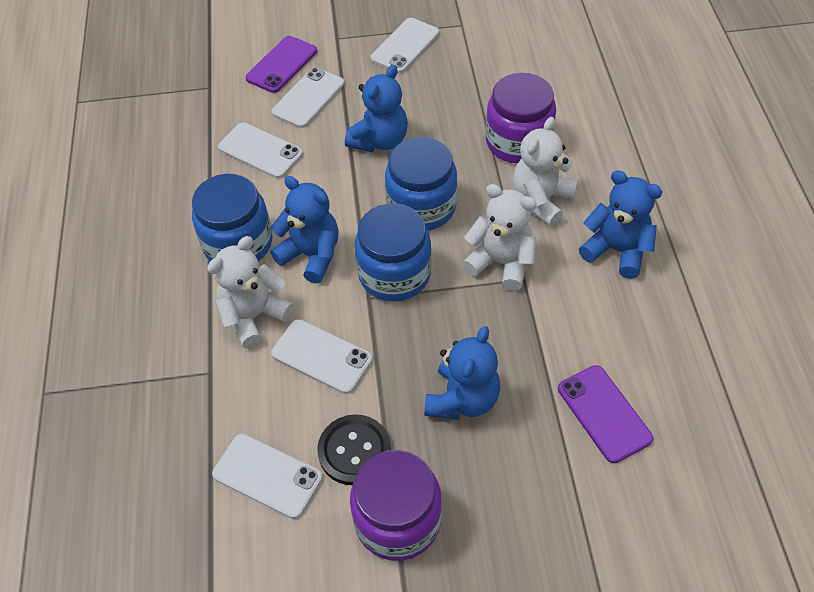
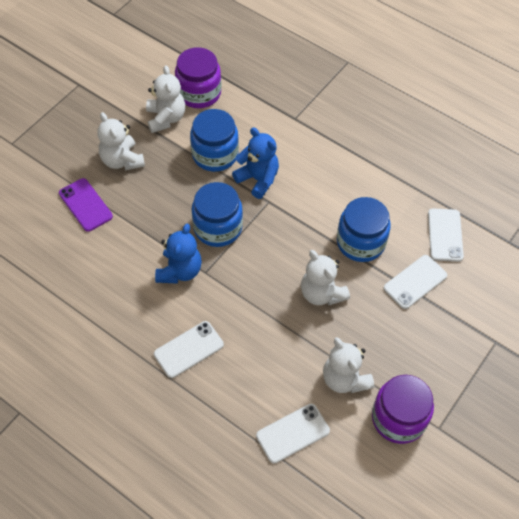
black button: [317,414,391,485] = 1 -> none = 0
blue teddy bear: [270,176,339,284] [345,65,408,152] [424,326,500,420] [579,170,663,279] = 4 -> [155,224,202,284] [232,128,279,199] = 2
purple phone: [246,36,317,93] [558,365,653,463] = 2 -> [59,178,113,232] = 1
white phone: [212,434,322,519] [218,122,303,178] [271,67,344,128] [271,319,372,394] [371,18,439,73] = 5 -> [154,321,224,378] [256,404,330,464] [383,255,447,309] [428,208,464,262] = 4
white teddy bear: [207,236,294,348] [462,184,536,291] [513,117,578,226] = 3 -> [97,112,145,170] [146,65,185,133] [301,250,350,305] [323,337,374,393] = 4

